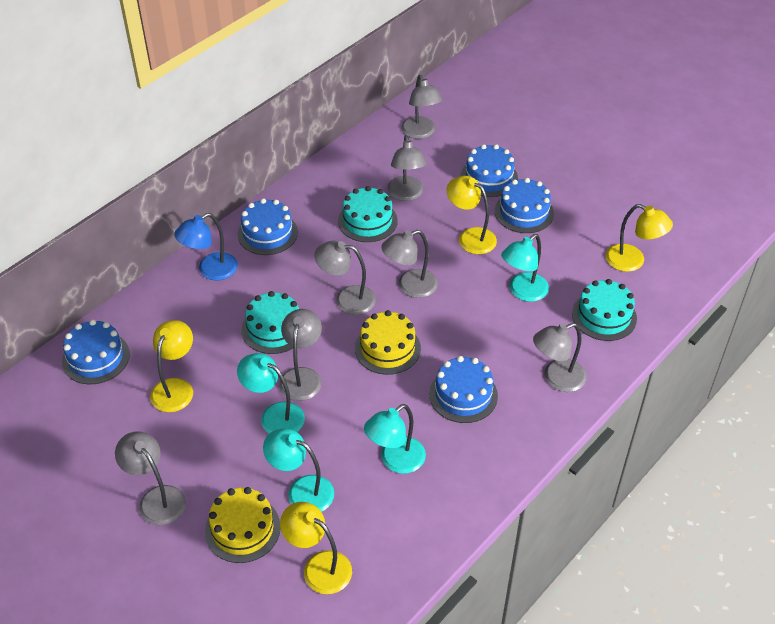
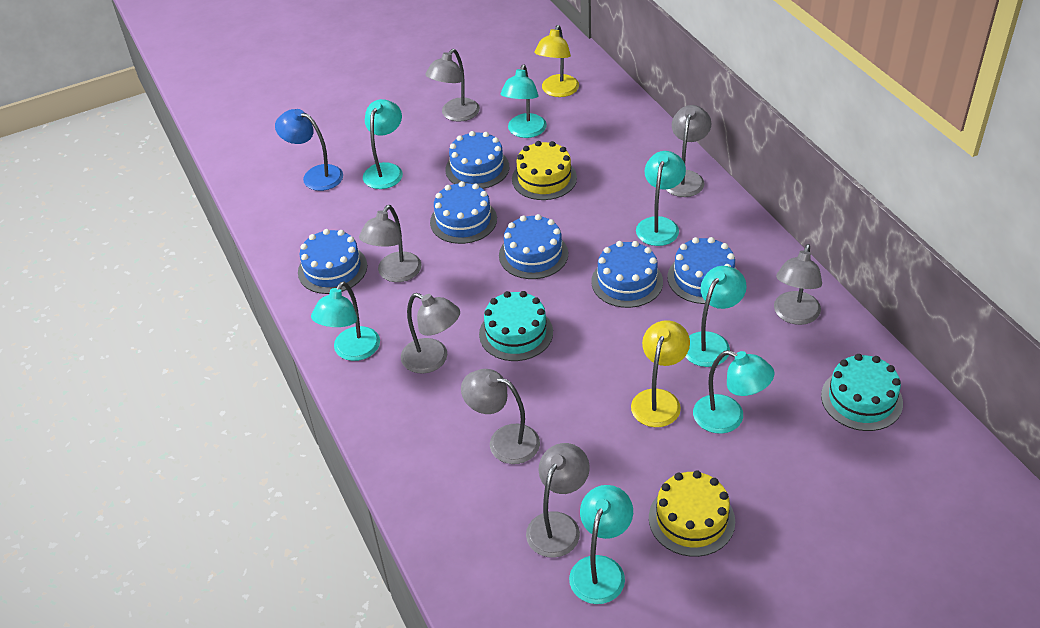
blue cake: [62,320,130,384] [237,198,298,255] [429,356,498,423] [461,144,518,197] [495,178,554,233] = 5 -> [298,229,367,294] [430,181,497,244] [445,131,509,189] [499,214,568,279] [591,241,663,308] [667,237,736,304] = 6
turquoise cake: [241,291,299,354] [338,186,398,242] [572,279,637,341] = 3 -> [479,291,553,361] [821,354,903,431] = 2
turquoise lamp: [237,353,305,434] [263,429,334,512] [364,404,426,474] [501,234,549,302] = 4 -> [311,281,380,361] [363,99,403,189] [501,64,547,138] [569,485,633,604] [636,151,686,246] [685,266,747,367] [693,350,774,434] = 7
yellow lamp: [150,320,193,412] [280,502,352,594] [446,176,497,254] [605,204,673,272] = 4 -> [534,25,579,97] [631,320,690,427] = 2

